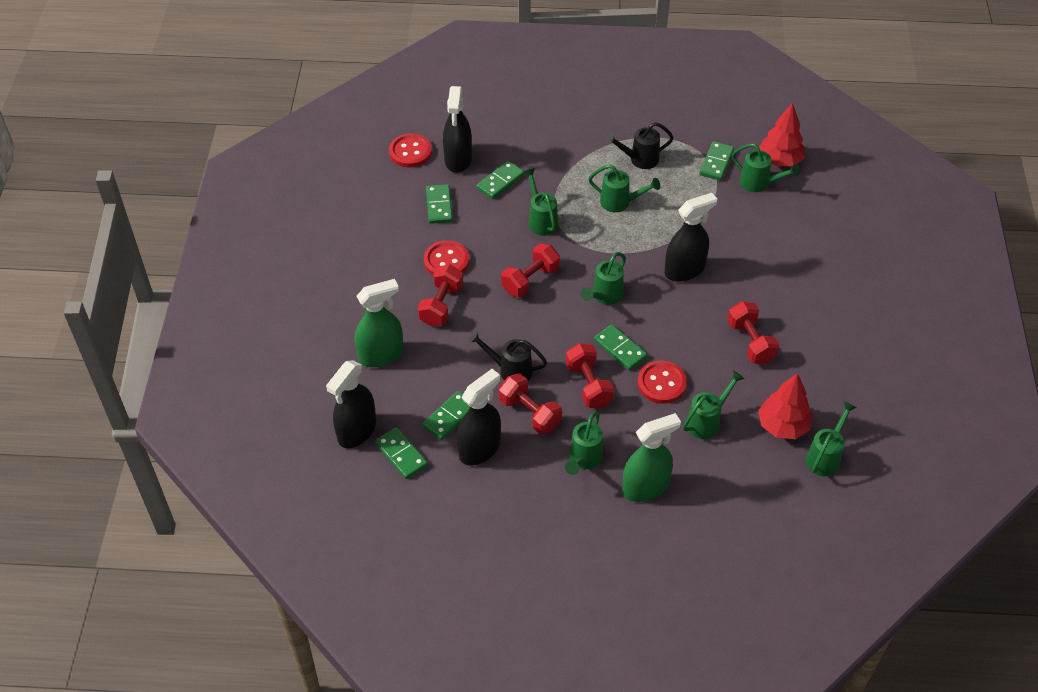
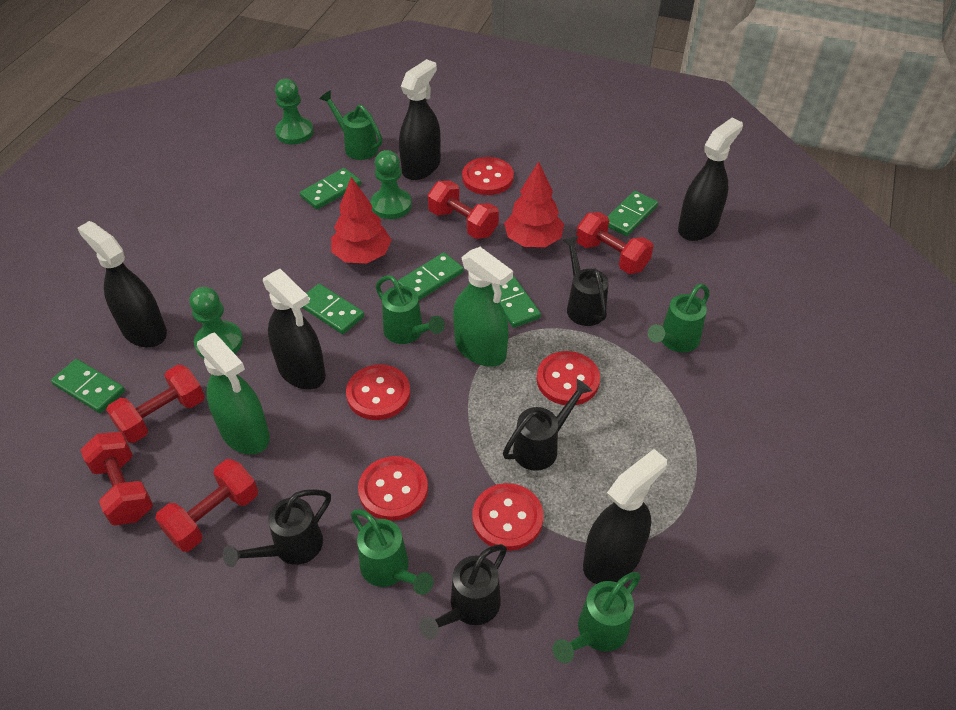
black spray bottle: [326,360,376,448] [443,86,472,173] [457,369,501,465] [664,193,717,282] = 4 -> [77,221,167,348] [263,269,326,389] [399,59,441,180] [583,449,667,584] [678,118,743,241] = 5
black watering can: [468,331,547,381] [605,122,674,169] = 2 -> [223,489,331,567] [419,544,507,640] [503,379,592,471] [562,236,609,326] = 4
green pawn: none = 0 -> [189,287,243,358] [275,79,314,144] [371,150,412,219] = 3
green watering can: [523,168,558,236] [565,412,603,475] [581,252,626,305] [588,165,661,212] [682,370,745,439] [732,143,800,192] [806,401,857,476] = 7 -> [319,91,382,160] [351,509,433,595] [376,275,445,344] [553,572,641,663] [648,283,709,353] = 5
red button: [389,133,432,167] [424,240,469,275] [638,360,687,404] = 3 -> [346,364,410,420] [358,456,428,521] [462,157,514,195] [472,483,543,551] [537,351,600,405] = 5

